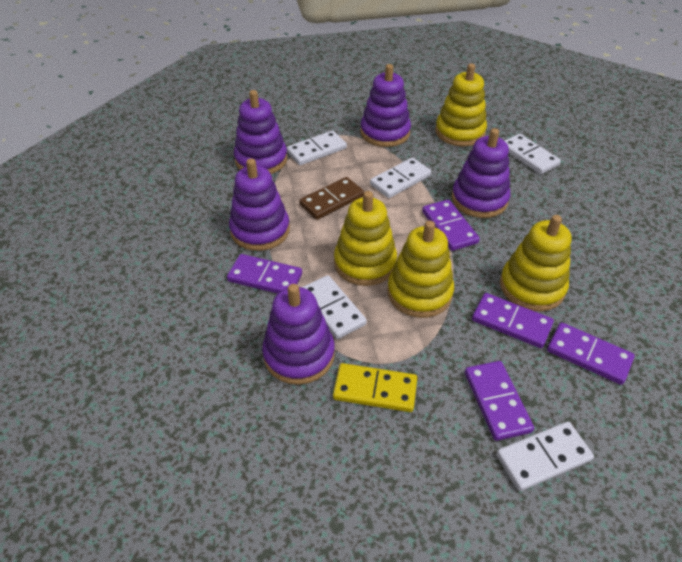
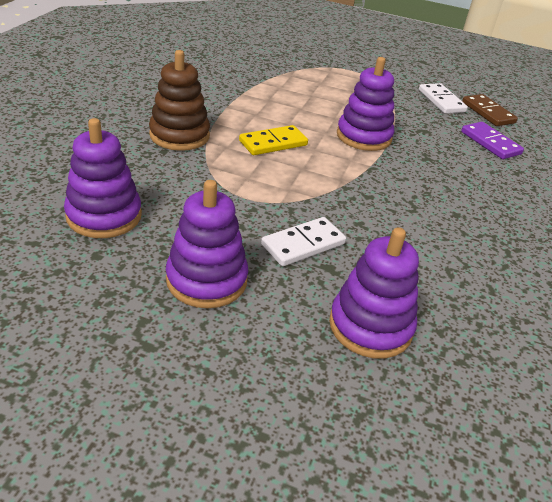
brown stacking toy: none = 0 -> [149,50,210,151] = 1
purple domino: [227,254,302,294] [422,200,480,251] [465,361,534,441] [472,293,554,348] [547,322,635,385] = 5 -> [461,122,524,159] = 1
purple stacking toy: [229,158,290,251] [234,90,287,174] [262,284,335,385] [360,64,411,147] [452,128,510,218] = 5 -> [64,118,142,238] [166,180,248,308] [329,227,419,359] [337,57,394,151] = 4
white domino: [286,131,347,165] [302,275,367,339] [370,158,431,198] [496,422,594,491] [505,134,561,174] = 5 -> [261,217,346,266] [419,83,468,114] = 2
yellow stacking toy: [334,191,397,286] [387,221,454,318] [435,64,487,147] [500,215,571,312] = 4 -> none = 0

